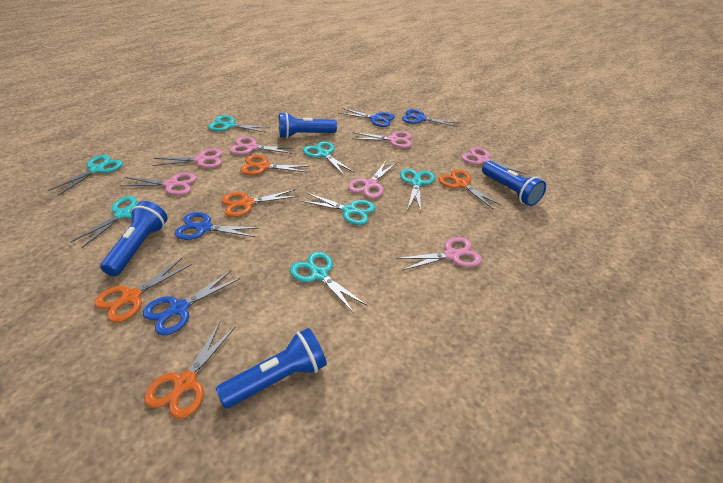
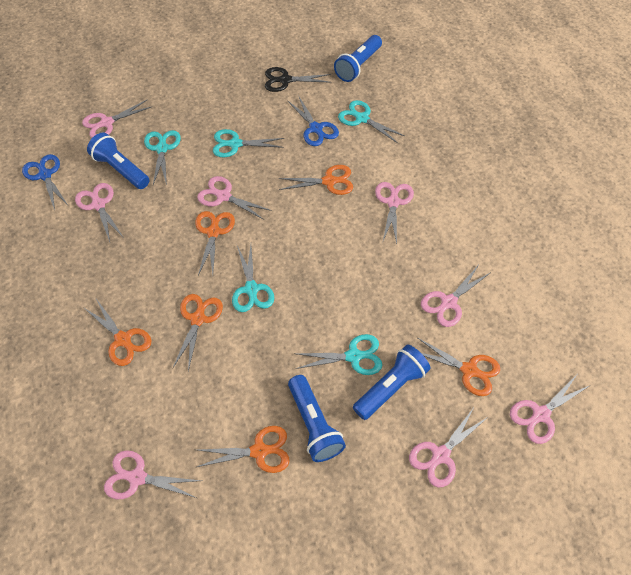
black scissors: none = 0 -> [265,67,331,92] = 1
blue scissors: [143,271,240,335] [175,212,258,240] [339,108,395,127] [402,109,459,127] = 4 -> [22,154,68,210] [287,95,339,146] = 2
orange scissors: [94,258,192,323] [144,322,236,419] [222,189,299,217] [240,155,310,175] [438,169,503,210] = 5 -> [83,297,151,366] [173,294,223,371] [195,211,235,275] [197,426,290,473] [278,165,353,195] [418,338,500,396] = 6
pink scissors: [119,173,197,195] [152,149,223,168] [230,137,294,155] [348,161,397,199] [352,131,412,148] [397,237,482,270] [461,147,526,174] = 7 -> [75,183,124,242] [82,100,151,138] [104,450,201,499] [197,176,271,220] [375,182,414,244] [409,406,488,488] [421,266,491,327] [510,375,589,444] = 8
turquoise scissors: [48,155,123,196] [70,196,138,249] [208,115,270,133] [290,252,367,313] [301,193,376,225] [303,141,355,175] [400,169,435,212] = 7 -> [144,130,181,185] [213,129,284,157] [232,245,274,312] [295,334,382,375] [338,100,405,143] = 5

